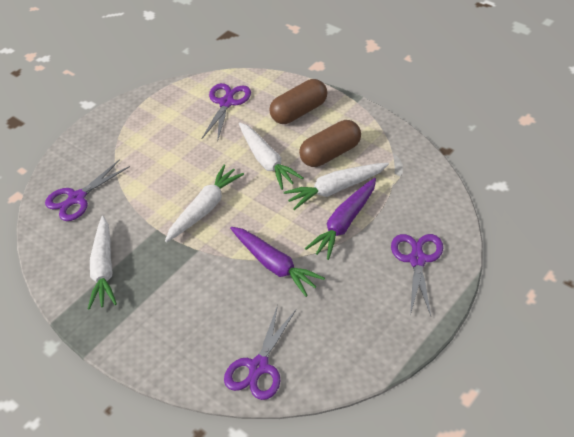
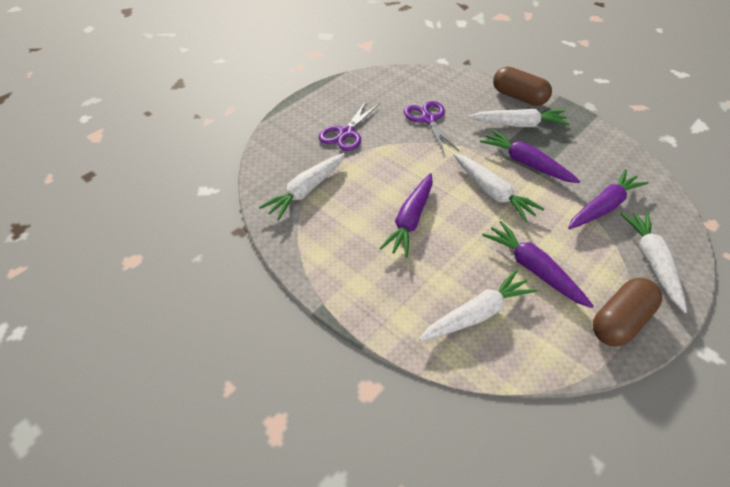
purple carrot: [230,227,325,297] [305,178,376,260] = 2 -> [379,173,433,258] [480,129,581,183] [482,221,594,308] [568,169,649,229] = 4
purple scissors: [45,159,130,221] [202,83,251,142] [224,305,296,400] [391,234,443,316] = 4 -> [319,101,380,151] [404,101,460,153] = 2
white carrot: [88,216,117,310] [165,165,244,242] [239,122,303,190] [284,163,389,210] = 4 -> [259,153,345,220] [419,269,537,341] [453,153,544,222] [468,109,570,127] [620,211,687,313] = 5

